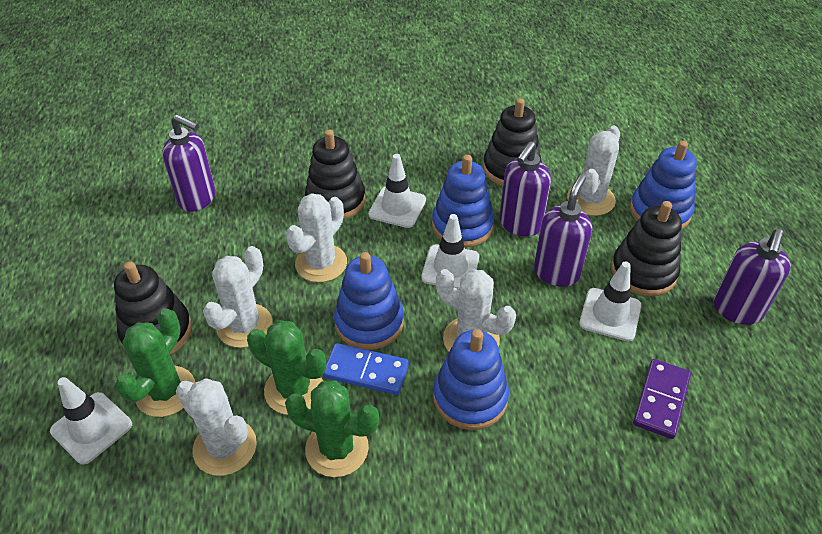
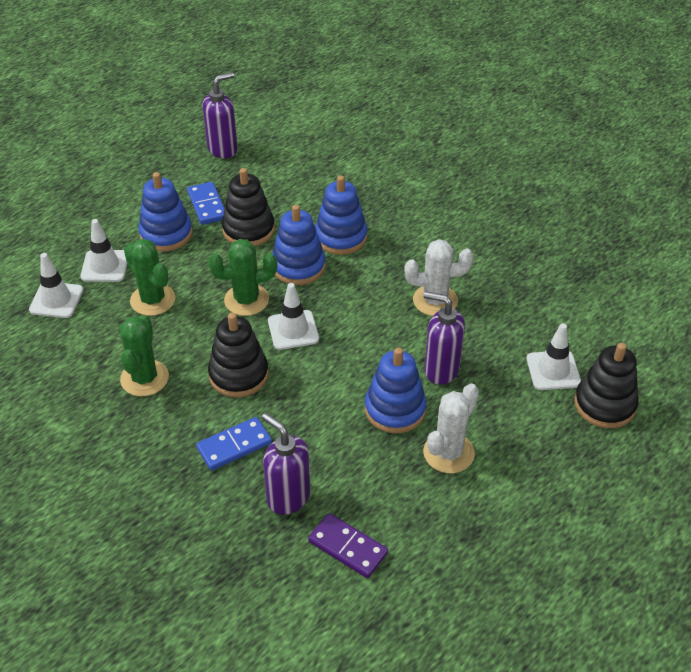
black stacking toy: [114,262,192,354] [305,130,366,220] [483,98,541,186] [611,201,682,296] = 4 -> [208,313,269,397] [222,168,275,246] [574,343,639,428] = 3
blue domino: [323,343,409,395] = 1 -> [187,182,225,225] [196,417,272,471] = 2
purple soap dispenser: [162,115,216,212] [499,141,551,236] [534,174,592,287] [714,229,791,325] = 4 -> [202,72,238,158] [262,413,311,515] [424,291,465,385] = 3
white cactus: [176,378,257,476] [203,246,272,348] [286,193,347,282] [436,269,516,351] [567,126,620,216] = 5 -> [404,239,474,316] [423,383,479,473] = 2

